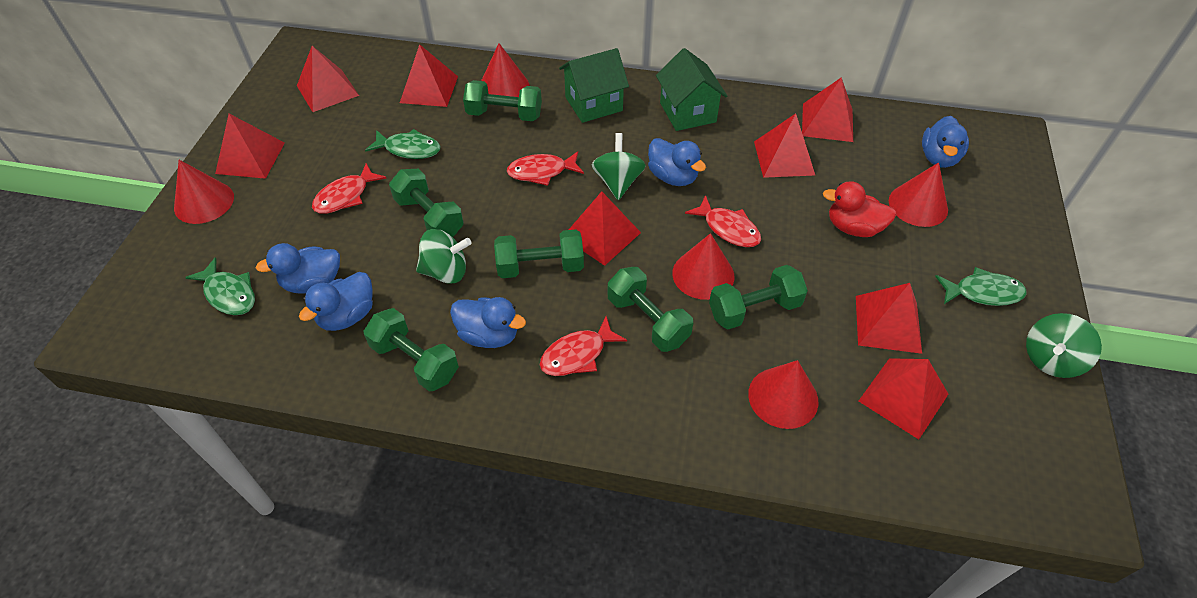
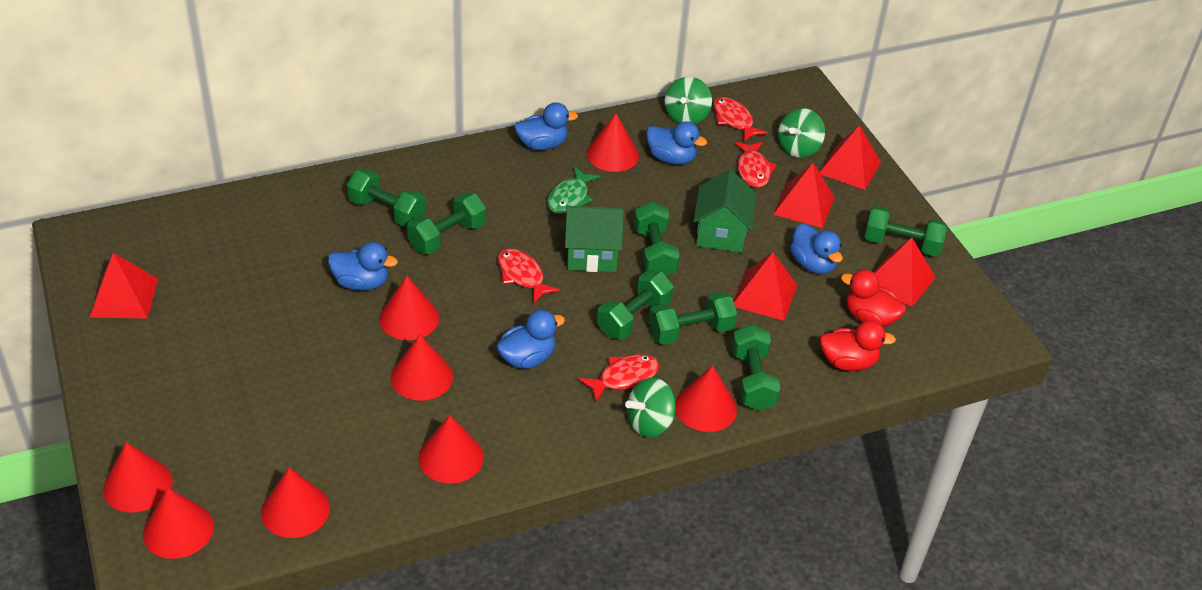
green dumbbell: [364,308,459,392] [389,169,464,237] [463,80,542,121] [494,229,584,278] [608,267,693,352] [709,265,808,329] = 6 -> [347,169,426,227] [407,193,486,254] [597,271,674,339] [634,202,680,276] [649,292,737,345] [732,324,780,411] [864,206,947,256] = 7
green fish: [185,257,255,315] [365,129,441,159] [935,267,1027,306] = 3 -> [547,166,600,214] = 1
red cone: [174,160,234,224] [481,43,529,97] [672,233,735,300] [748,360,818,429] [889,162,948,227] = 5 -> [103,442,173,513] [143,488,214,559] [261,468,330,538] [379,276,439,340] [391,334,453,401] [418,415,484,484] [587,113,639,172] [676,366,737,432] = 8
red duck: [823,181,896,237] = 1 -> [820,321,896,371] [841,270,906,327] = 2
red pyramid: [215,114,285,179] [297,46,359,112] [400,44,458,107] [569,191,641,266] [754,113,815,178] [802,77,853,142] [856,283,922,354] [859,358,948,439] = 8 -> [90,253,158,319] [734,252,798,321] [773,163,835,228] [819,125,881,190] [873,238,936,307] = 5

